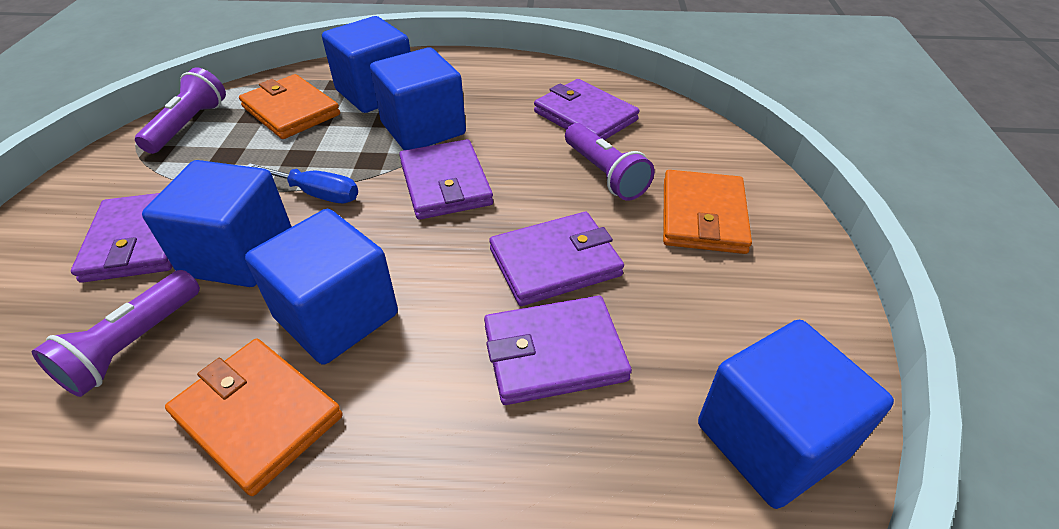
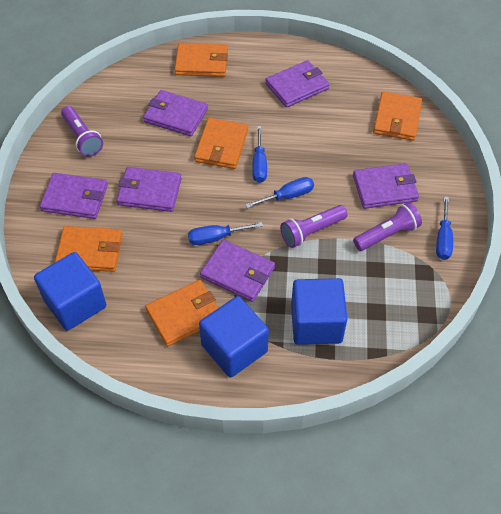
blue cube: [142,160,292,287] [245,209,398,365] [322,16,411,113] [370,47,466,150] [698,320,894,509] = 5 -> [34,252,107,331] [199,296,269,378] [291,278,347,345] = 3
blue screwdriver: [247,163,358,203] = 1 -> [188,222,263,245] [245,177,314,208] [252,126,267,183] [436,197,453,260] = 4
orange wallet: [165,338,343,496] [239,74,340,139] [663,170,752,254] = 3 -> [55,226,123,272] [145,280,218,346] [174,43,228,77] [194,118,248,169] [373,91,422,141] = 5
purple wallet: [71,193,172,283] [399,139,493,220] [484,296,632,405] [489,212,624,306] [534,79,639,140] = 5 -> [40,173,108,219] [116,167,182,212] [143,90,208,136] [200,240,275,302] [265,60,329,108] [353,163,419,209] = 6

